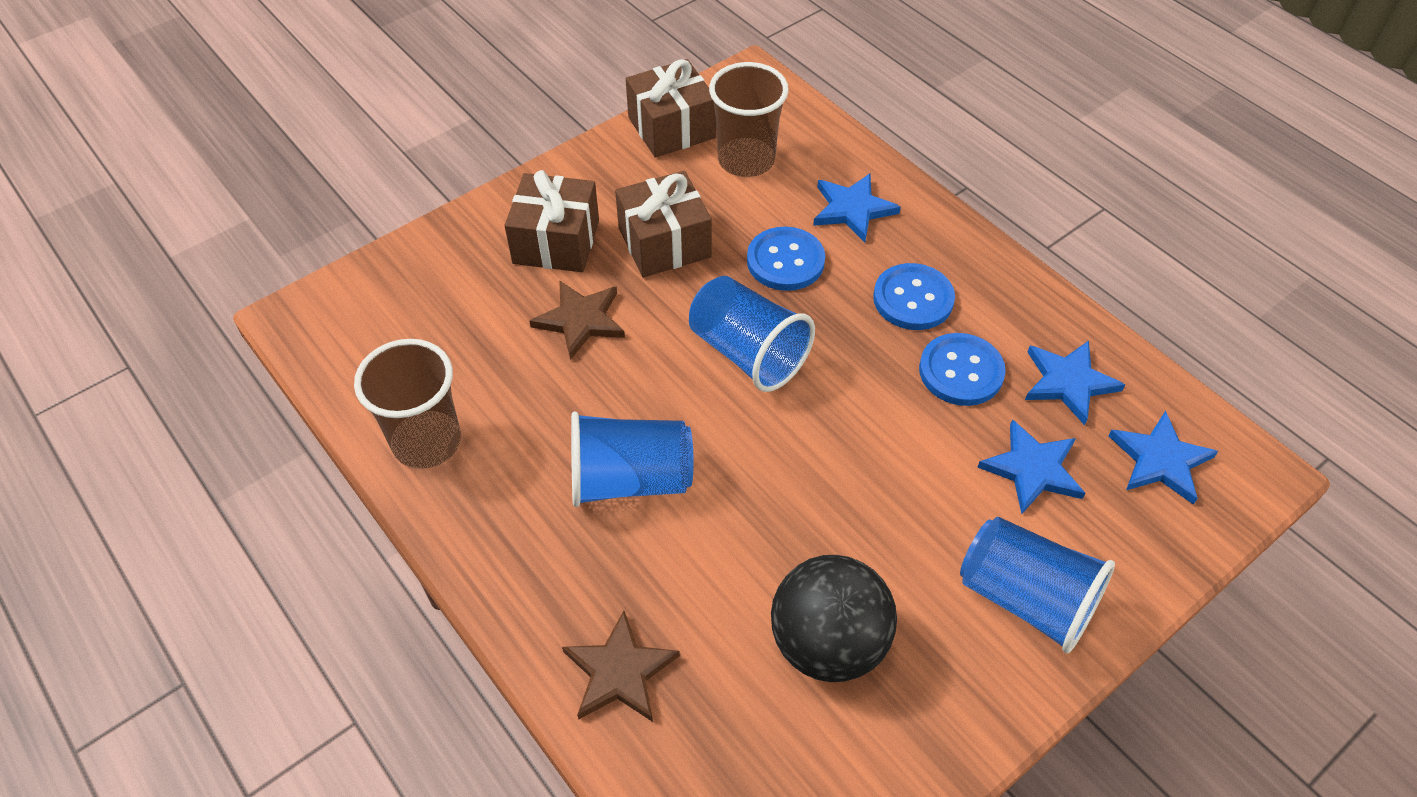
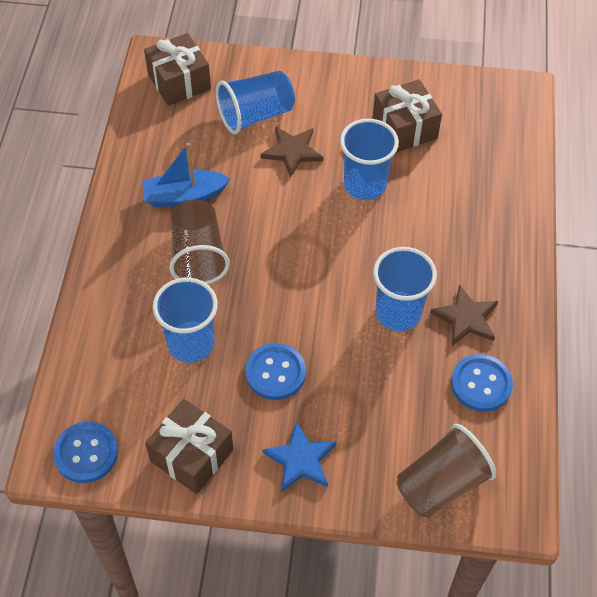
black ball: [771,555,897,682] = 1 -> none = 0
blue boat: none = 0 -> [142,143,231,207] = 1
blue cup: [571,412,694,507] [689,276,815,392] [960,517,1115,653] = 3 -> [153,278,218,363] [216,71,295,134] [340,119,399,200] [373,247,437,331] = 4
blue star: [813,173,901,242] [977,419,1085,514] [1025,341,1125,425] [1109,410,1218,505] = 4 -> [262,421,336,492] = 1

